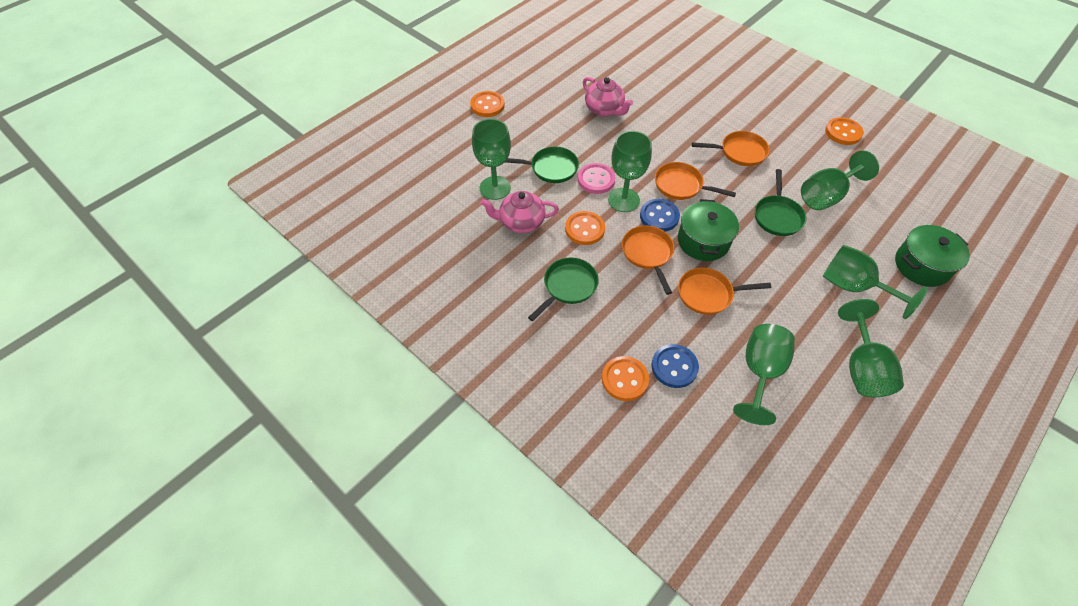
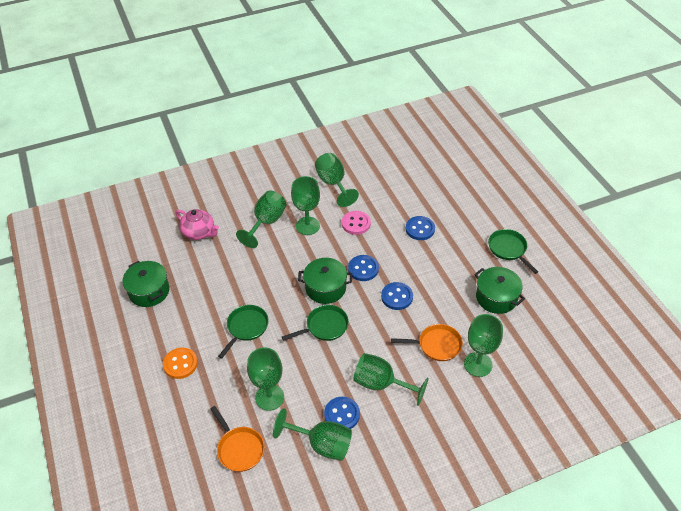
blue button: [640,199,680,232] [651,344,699,388] = 2 -> [324,397,360,429] [348,255,379,281] [381,282,413,310] [406,216,435,240] = 4
green goblet: [472,119,511,200] [608,131,652,212] [733,324,795,425] [801,150,879,210] [823,245,928,319] [838,299,904,397] = 6 -> [236,191,287,248] [247,347,284,411] [273,408,352,461] [291,176,320,235] [315,153,359,207] [353,353,429,406] [464,314,503,377] = 7
green pot: [678,199,739,261] [895,225,970,287] = 2 -> [122,261,169,307] [298,258,352,304] [474,267,525,314] = 3
orange button: [470,91,505,117] [565,211,605,245] [602,356,649,401] [825,117,864,145] = 4 -> [163,347,198,379] = 1
orange pan: [622,225,674,295] [655,162,736,200] [678,267,771,315] [692,131,770,166] = 4 -> [210,406,265,472] [391,324,463,361] = 2
pink teapot: [480,191,559,233] [583,77,633,117] = 2 -> [176,209,219,240] = 1

